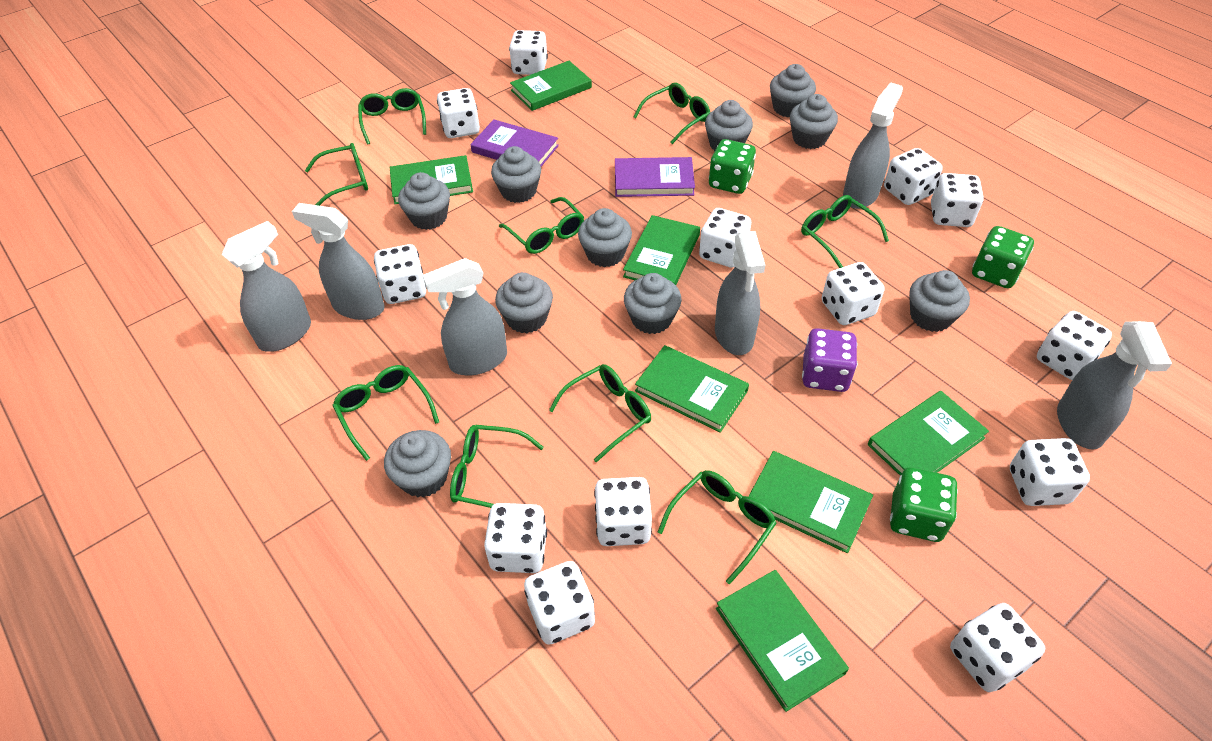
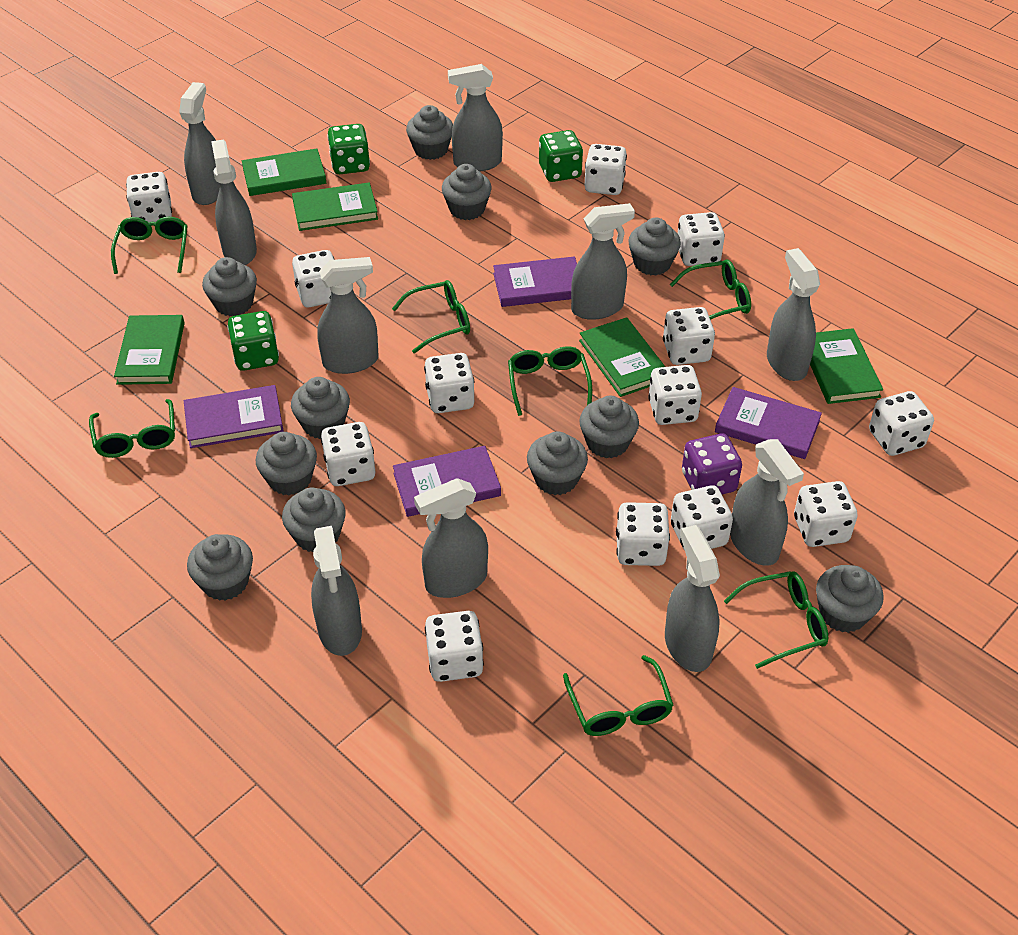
green book: [390,155,473,204] [510,61,592,111] [623,215,700,285] [635,345,749,433] [716,570,849,712] [748,451,873,553] [868,391,989,476] = 7 -> [114,315,185,385] [242,148,326,196] [292,182,378,231] [579,317,665,397] [810,328,883,404] = 5
green glasses: [305,143,368,206] [332,365,439,461] [358,88,426,145] [450,425,544,508] [499,197,584,254] [549,364,651,463] [633,83,710,144] [658,470,777,584] [801,195,889,268] = 9 -> [89,399,175,458] [111,217,188,274] [392,280,470,353] [508,346,592,416] [563,655,674,736] [670,260,751,320] [724,571,828,669] = 7
grey cupcake: [384,430,451,498] [398,172,450,230] [491,146,541,203] [495,272,553,333] [578,208,632,267] [624,273,681,334] [705,100,753,151] [770,64,816,117] [790,94,838,149] [909,270,970,332] = 10 -> [187,534,253,601] [202,257,257,316] [256,432,317,495] [282,487,346,552] [291,377,350,439] [406,105,453,160] [442,164,492,220] [527,431,588,495] [579,396,639,458] [628,217,681,276] [816,565,884,633] = 11
grey spray bottle: [222,221,311,352] [292,203,384,320] [423,258,507,376] [715,231,765,355] [843,82,903,209] [1057,321,1172,450] = 6 -> [179,82,220,205] [211,140,257,265] [311,526,362,656] [317,257,379,374] [414,478,488,598] [448,64,503,171] [571,203,635,320] [665,525,720,672] [730,439,804,566] [767,248,820,381] = 10
purple book: [470,119,559,167] [615,157,695,197] = 2 -> [184,385,284,448] [393,446,501,517] [493,256,577,307] [715,387,822,459] = 4

